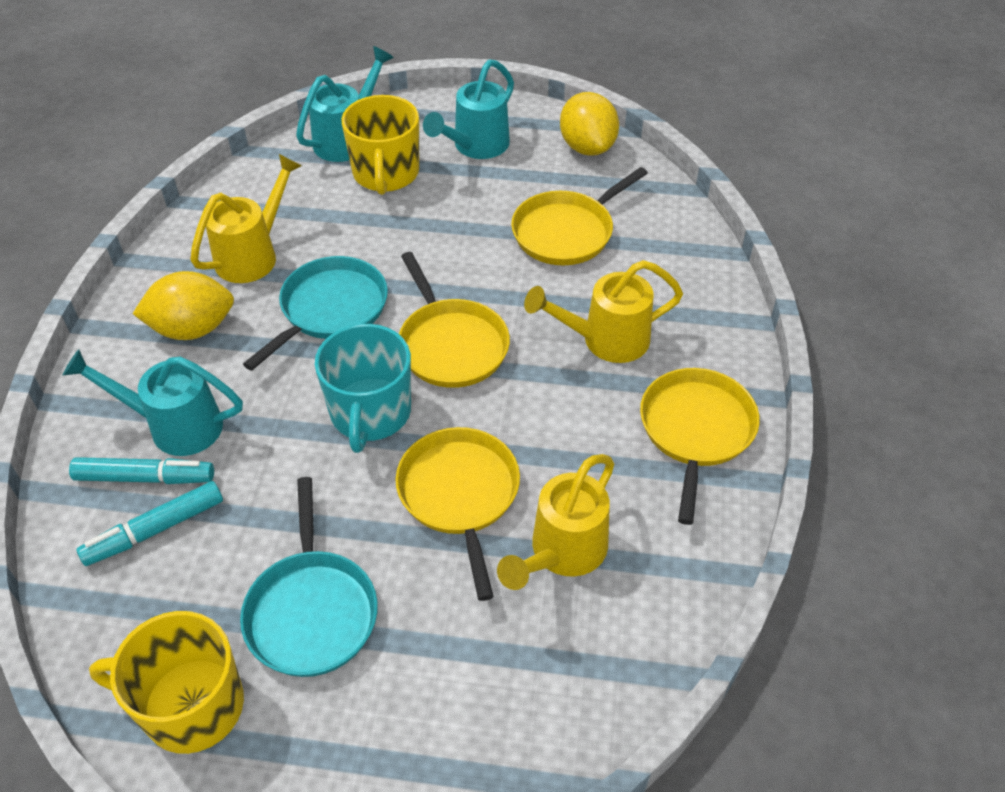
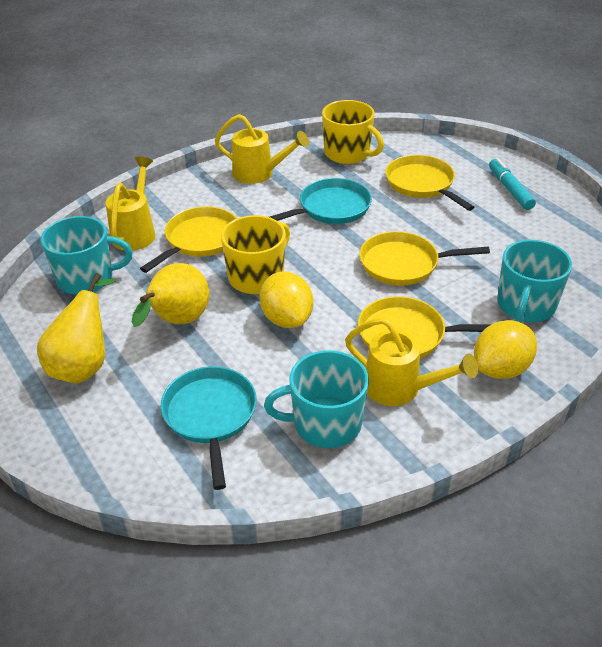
turquoise marker: [69,457,214,484] [76,481,223,566] = 2 -> [489,158,536,210] = 1
turquoise mug: [315,324,411,453] = 1 -> [41,216,133,295] [264,350,369,448] [497,240,572,323] = 3
turquoise watering can: [63,349,243,456] [296,46,394,162] [423,59,514,159] = 3 -> none = 0
yellow pear: none = 0 -> [37,273,116,383] [131,263,209,327] = 2

